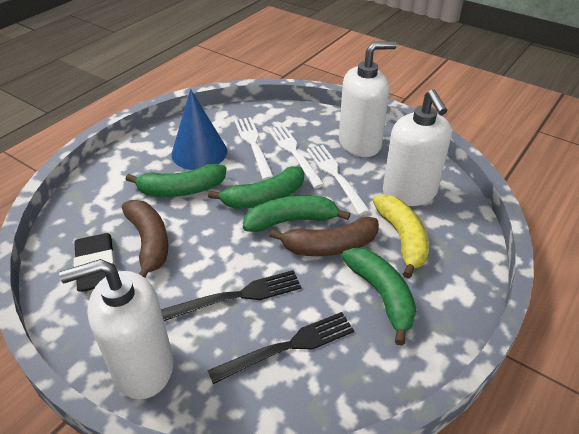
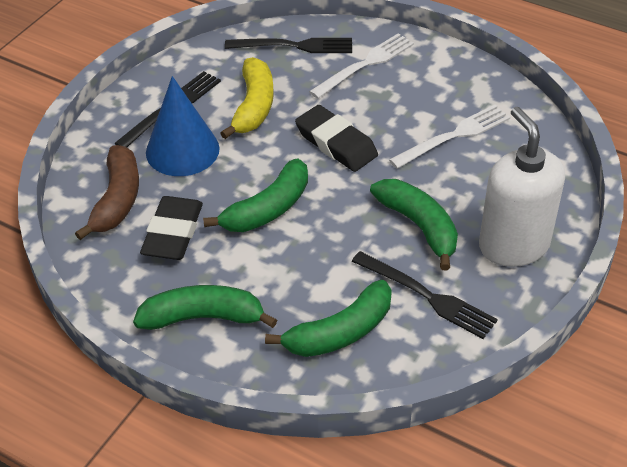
black eraser: [74,233,116,292] = 1 -> [140,196,203,260] [295,105,378,172] = 2
black fork: [161,270,302,321] [208,312,354,384] = 2 -> [114,71,221,147] [225,38,352,53] [352,251,498,339] = 3
brown banana: [122,200,168,278] [269,217,379,256] = 2 -> [75,145,139,240] = 1
white fork: [234,117,274,180] [268,125,324,188] [306,145,370,215] = 3 -> [309,33,414,99] [389,105,510,169] = 2
white soap dispenser: [59,259,174,399] [339,41,397,157] [383,89,452,206] = 3 -> [479,107,565,267] = 1

